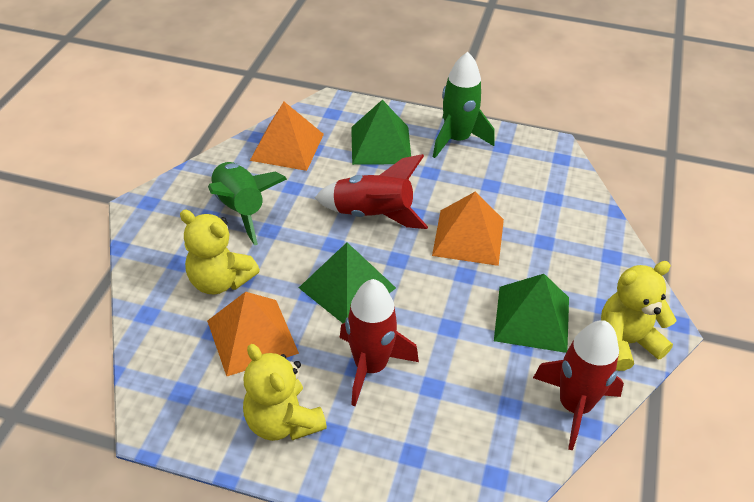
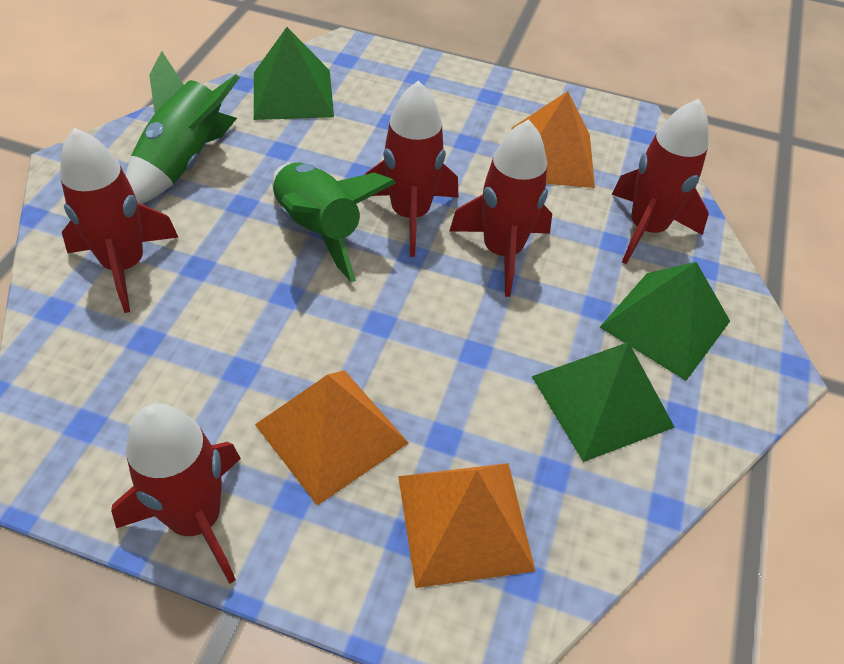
red rocket: [315,154,428,229] [339,279,419,406] [533,320,624,450] = 3 -> [60,128,179,313] [111,403,241,584] [364,80,458,257] [449,119,552,297] [612,99,709,264] = 5
yellow teddy bear: [180,210,260,294] [243,344,327,441] [601,261,676,371] = 3 -> none = 0

